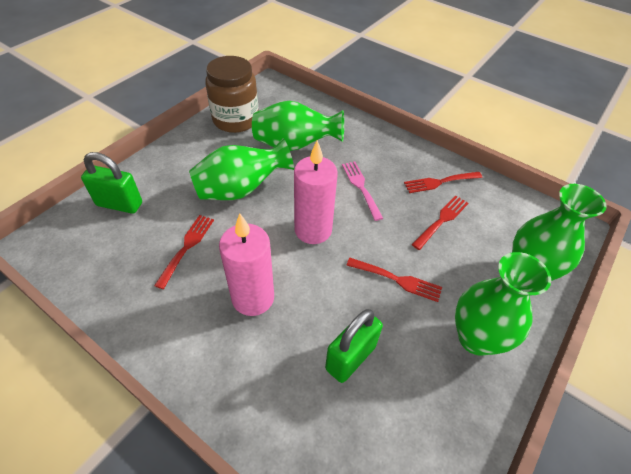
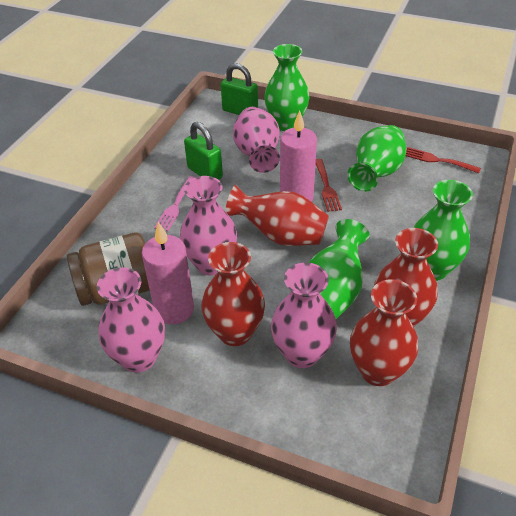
pink vase: none = 0 -> [97,267,165,373] [180,176,237,276] [233,107,280,173] [271,263,337,368] = 4
red fork: [154,215,214,289] [346,258,442,302] [404,172,482,193] [411,195,468,250] = 4 -> [316,159,342,212] [406,147,481,173] = 2
red vase: none = 0 -> [201,242,265,346] [225,185,329,246] [350,279,418,386] [374,228,438,327] = 4

